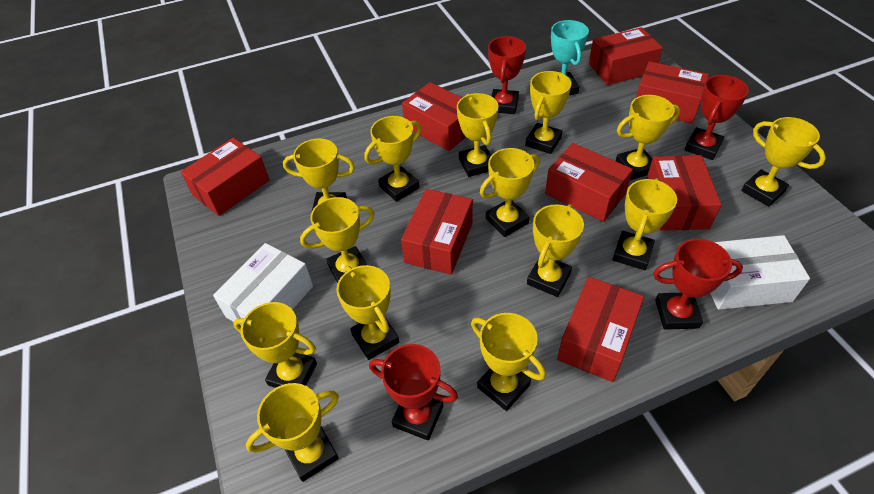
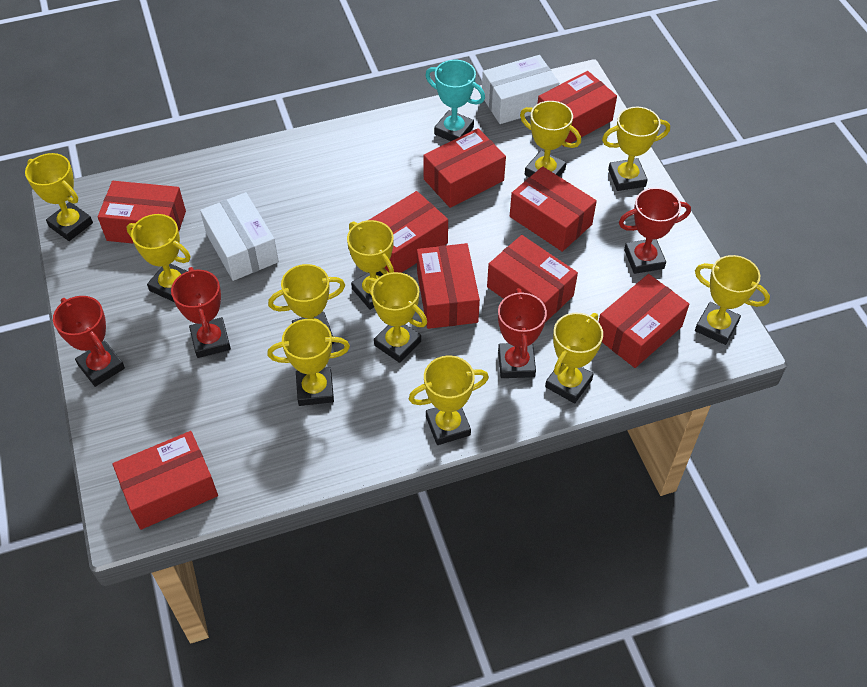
red box: [181,138,269,216] [401,189,473,275] [402,82,466,151] [545,143,633,222] [557,277,644,382] [589,27,663,85] [636,61,709,124] [646,155,721,231] = 8 -> [98,181,186,244] [113,431,218,530] [369,191,448,273] [417,243,480,329] [423,128,506,208] [487,235,578,322] [510,166,597,252] [538,71,617,147] [598,274,689,368] = 9
yellow trophy: [233,302,317,388] [246,383,339,482] [283,138,355,210] [300,197,374,283] [336,265,399,360] [364,116,422,202] [457,93,498,177] [471,313,546,411] [480,148,540,237] [525,71,571,154] [527,204,584,297] [612,178,677,270] [616,95,680,180] [741,117,826,207] = 14 -> [25,153,93,241] [126,214,191,302] [267,319,350,406] [268,264,345,344] [347,220,394,310] [365,272,427,363] [409,356,489,445] [520,101,581,177] [545,313,603,404] [602,107,670,191] [695,255,770,345] = 11

